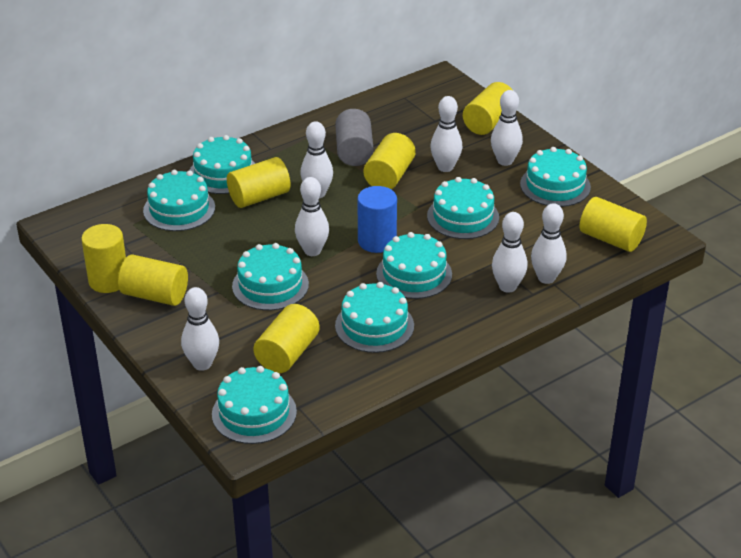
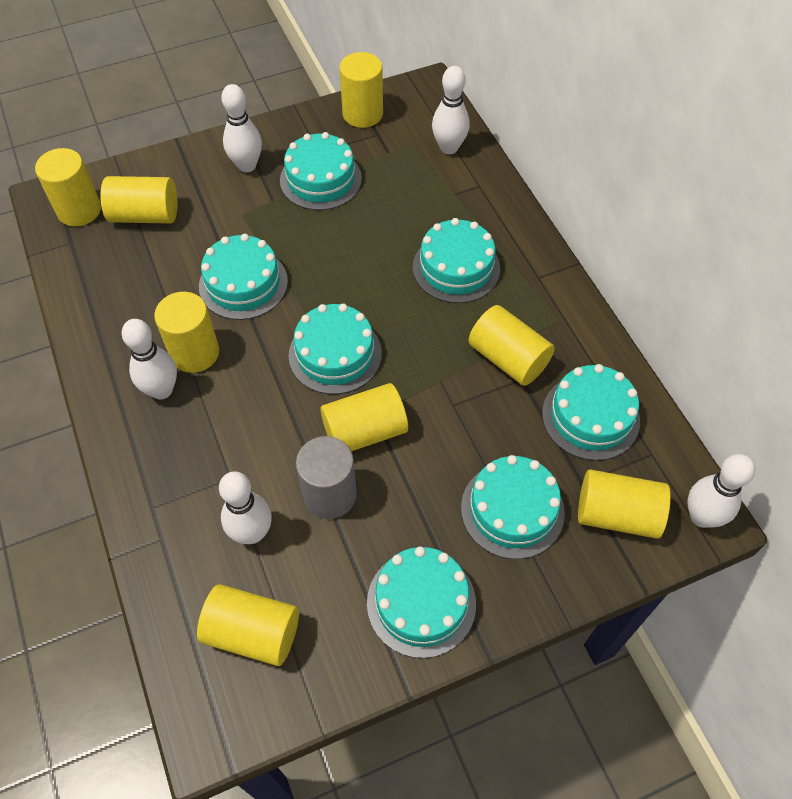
blue cylinder: [358,186,397,253] = 1 -> none = 0
turquoise cake: [143,170,215,231] [190,135,255,194] [212,366,297,444] [232,243,309,310] [335,282,414,353] [376,232,452,299] [427,177,499,239] [520,147,591,207] = 8 -> [199,234,288,320] [280,132,362,210] [289,304,382,394] [367,547,476,658] [413,218,500,303] [461,455,565,559] [542,364,640,461] = 7
white bowling pin: [181,287,219,371] [295,177,329,256] [300,121,333,198] [430,96,462,172] [491,90,523,166] [492,212,528,293] [531,203,567,284] = 7 -> [121,319,177,400] [219,471,272,544] [221,84,262,172] [432,66,470,154] [688,454,755,528] = 5
yellow cylinder: [81,224,126,293] [118,255,188,306] [227,157,291,208] [253,304,320,373] [364,133,416,189] [463,82,512,135] [579,197,647,252] = 7 -> [35,148,101,226] [100,176,178,224] [154,292,219,373] [197,584,299,666] [320,383,408,452] [339,52,383,128] [468,305,555,386] [578,470,671,539] = 8

